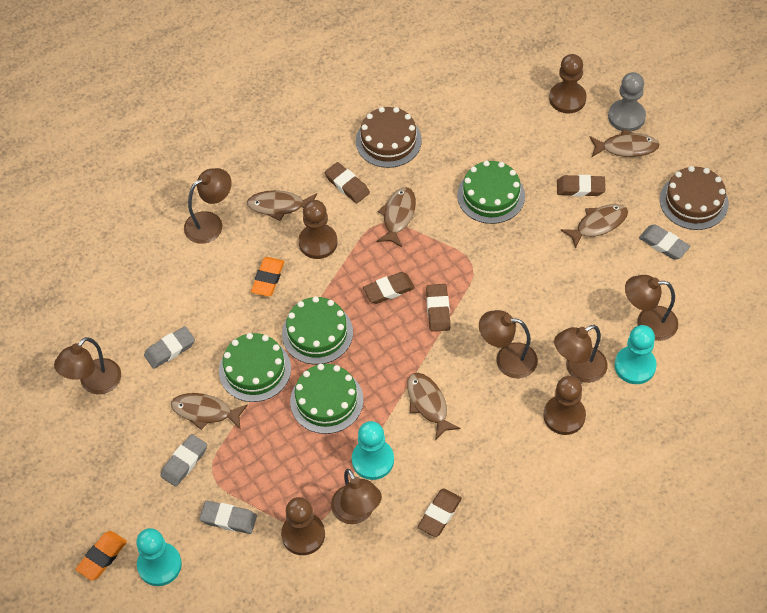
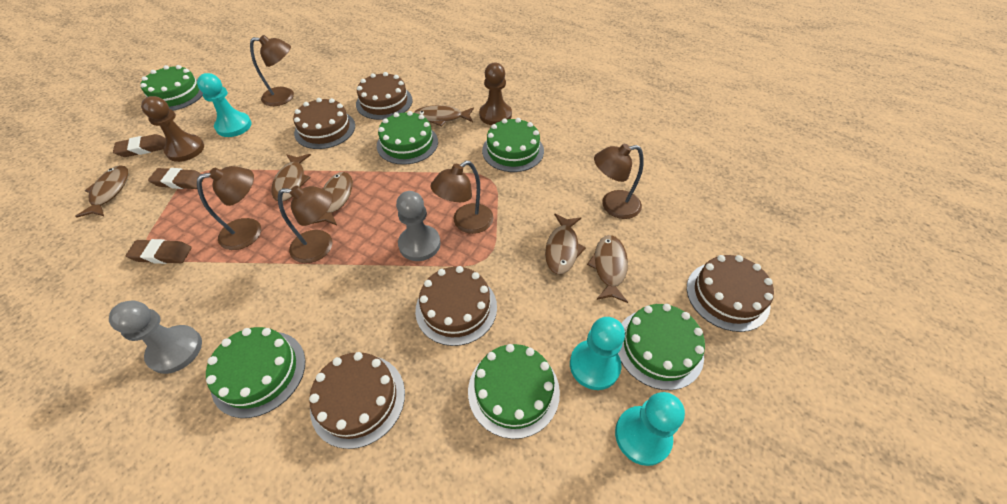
brown cake: [356,107,422,168] [660,166,729,230] = 2 -> [293,98,355,149] [309,352,405,449] [356,72,413,120] [415,266,497,346] [687,255,774,332] = 5
brown eraser: [325,162,370,203] [363,272,415,304] [418,488,462,537] [426,284,450,332] [557,175,605,197] = 5 -> [113,134,166,157] [126,239,192,264] [148,168,204,189] = 3
brown lamp: [54,337,121,394] [184,168,232,244] [331,469,382,524] [479,310,538,378] [554,325,608,383] [625,275,678,341] = 6 -> [197,166,261,250] [250,35,294,106] [278,185,333,263] [430,161,493,234] [594,144,644,219] = 5
brown pawn: [281,497,325,555] [298,200,338,259] [543,376,586,435] [549,54,587,114] = 4 -> [141,96,204,162] [479,62,512,125] = 2
green cake: [219,333,291,402] [282,296,353,364] [290,364,363,434] [457,160,525,224] = 4 -> [140,65,203,111] [206,327,305,418] [377,111,438,165] [468,344,560,439] [482,118,544,172] [618,304,705,390] = 6
grey eraser: [144,326,195,369] [160,434,207,487] [199,501,257,534] [639,225,690,260] = 4 -> none = 0
grey pawn: [608,72,646,132] = 1 -> [109,301,202,374] [396,191,441,261] = 2
orange eraser: [75,531,127,581] [251,257,285,297] = 2 -> none = 0

